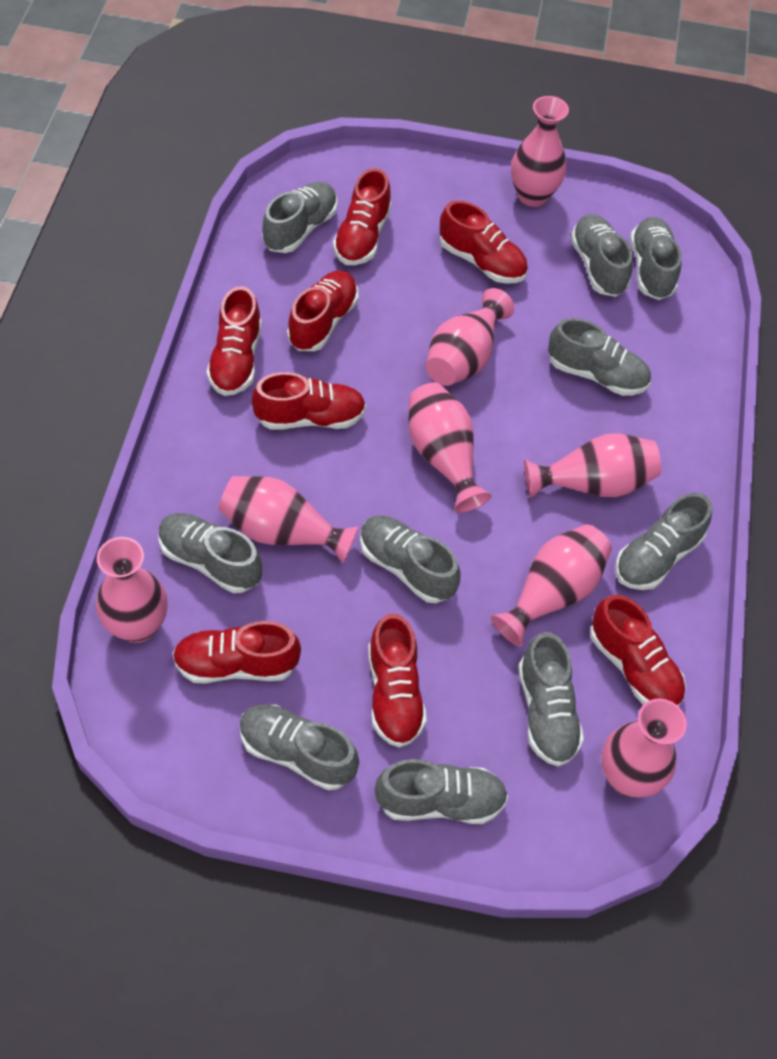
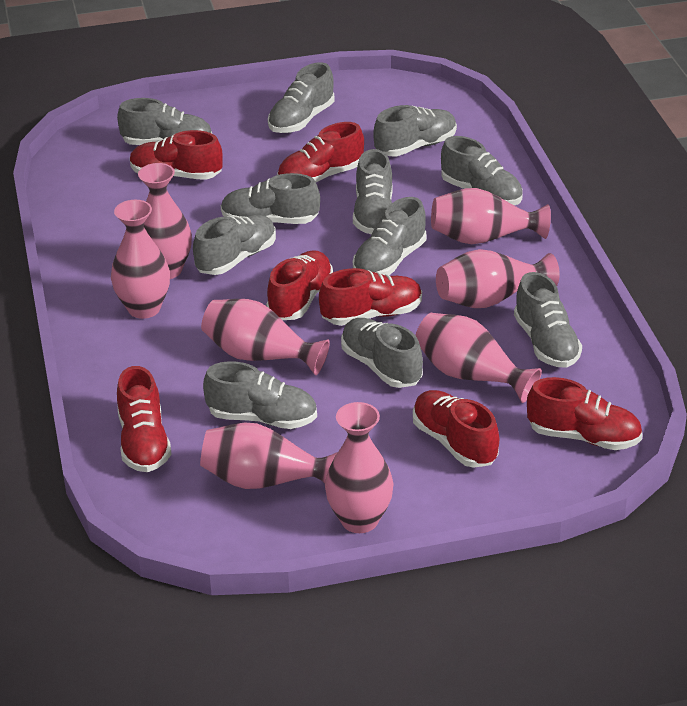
grey shoe: [159,513,262,593] [239,705,359,790] [262,182,338,253] [360,515,461,603] [375,759,508,824] [518,632,584,767] [548,318,651,396] [570,214,633,297] [615,493,712,590] [630,217,682,300] = 10 -> [117,98,212,145] [193,215,276,275] [203,361,317,429] [221,173,320,224] [268,62,335,133] [341,318,423,388] [353,149,393,234] [353,197,426,275] [373,105,457,156] [441,136,523,205] [514,272,582,368] = 11
red shoe: [172,621,301,684] [207,286,262,396] [252,372,366,430] [287,271,358,351] [333,168,392,265] [368,613,427,748] [440,200,528,284] [590,595,686,706] = 8 -> [117,366,172,472] [130,130,223,180] [266,250,333,320] [277,122,364,182] [319,268,422,326] [413,390,499,468] [527,377,643,450] = 7

